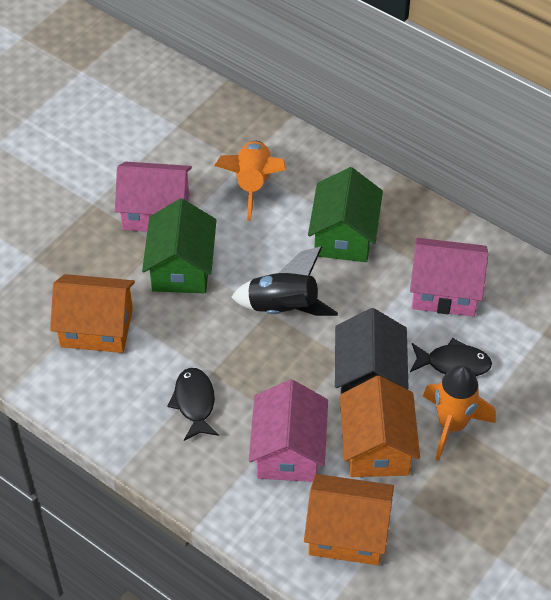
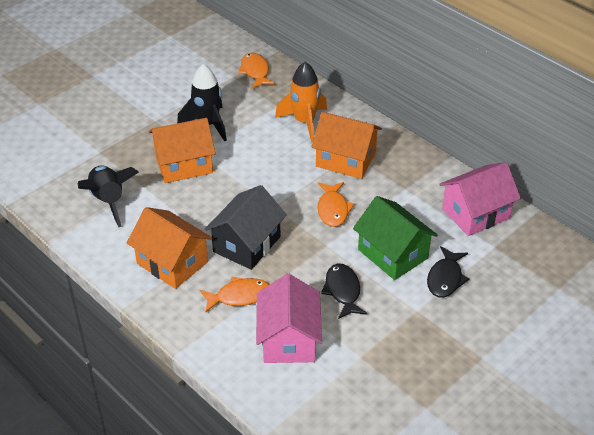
black rocket: [231,246,338,316] = 1 -> [78,165,139,227] [177,64,227,142] = 2
green house: [142,199,217,294] [308,167,383,262] = 2 -> [353,196,438,280] = 1
orange fish: none = 0 -> [200,277,269,313] [238,53,275,89] [317,182,355,227] = 3
orange rocket: [214,141,286,221] [423,365,496,461] = 2 -> [275,62,327,142] = 1
pink house: [115,162,192,232] [249,379,328,482] [410,238,488,317] = 3 -> [256,274,322,363] [439,162,521,236] = 2

